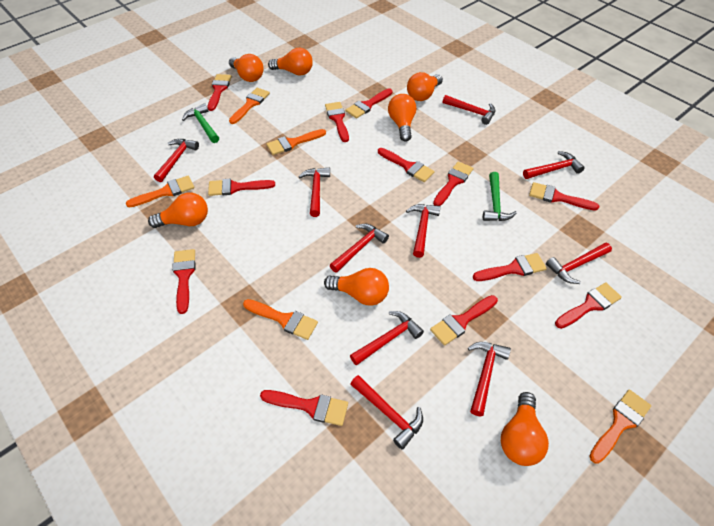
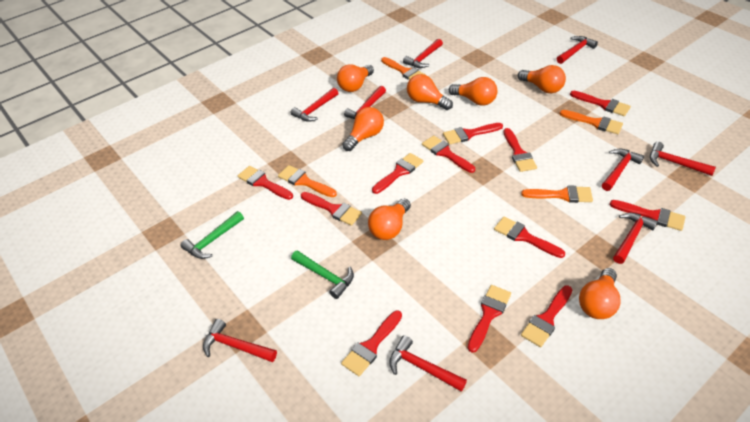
orange brush: [126,176,194,208] [229,88,270,124] [243,299,318,340] [266,129,326,155] [589,390,651,464] = 5 -> [278,165,337,197] [381,57,426,80] [521,185,593,203] [560,110,623,134] = 4
red hammer: [154,139,199,182] [299,168,330,217] [330,224,389,273] [350,311,424,366] [350,375,423,450] [406,204,440,258] [443,95,495,125] [468,342,511,417] [523,151,585,179] [546,242,612,284] = 10 -> [203,319,277,362] [290,88,338,122] [344,86,386,119] [389,335,467,392] [403,39,443,68] [557,36,598,64] [602,149,644,191] [613,213,658,264] [650,142,716,176] = 9

